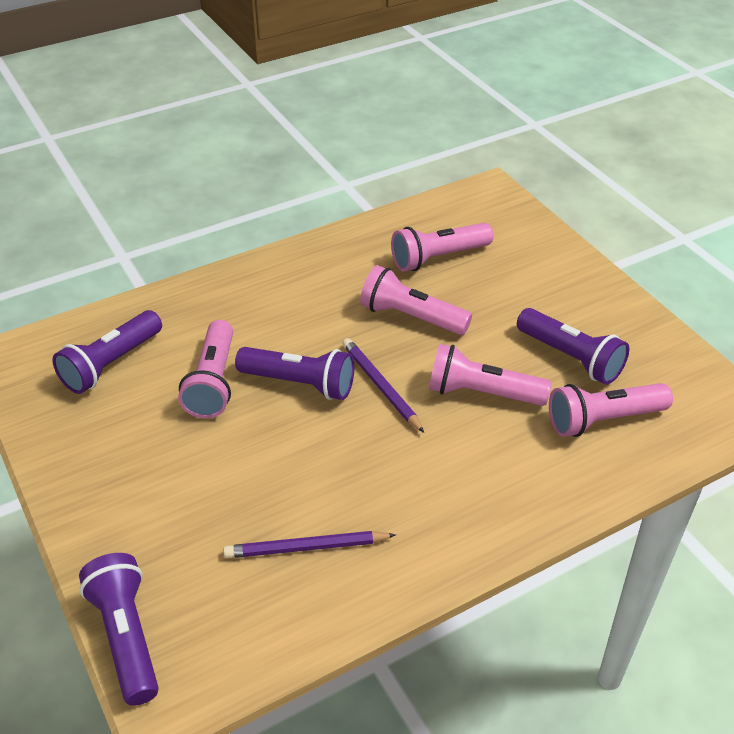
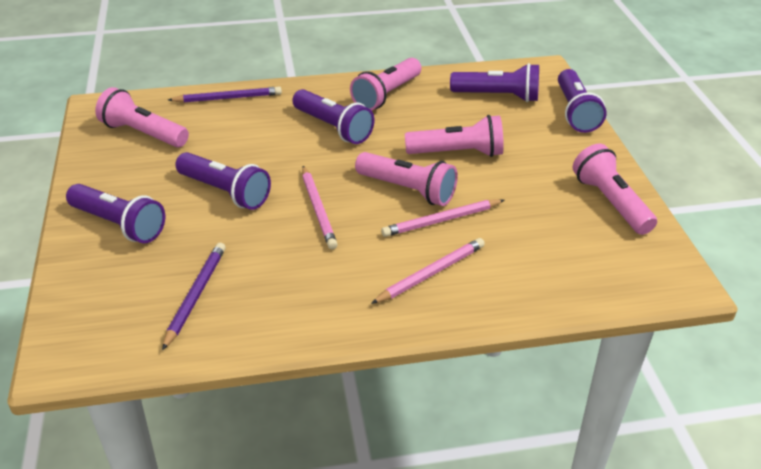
pink pencil: none = 0 -> [302,166,338,250] [371,238,485,304] [381,199,504,237] = 3
purple flashlight: [52,310,162,394] [79,553,159,706] [235,347,355,400] [517,308,629,385] = 4 -> [66,184,165,244] [175,152,271,210] [292,89,374,144] [450,63,539,102] [558,69,607,133] = 5

